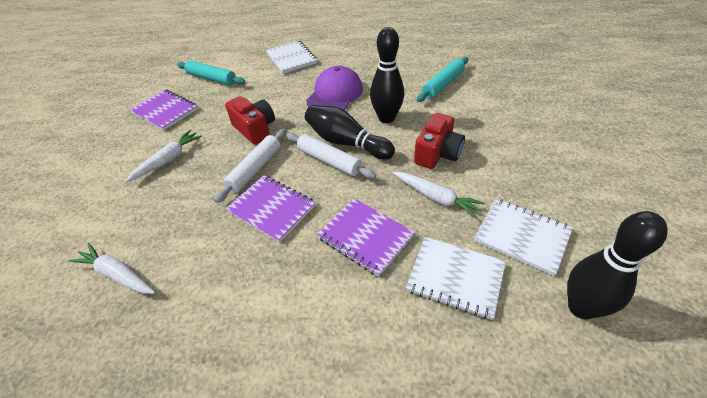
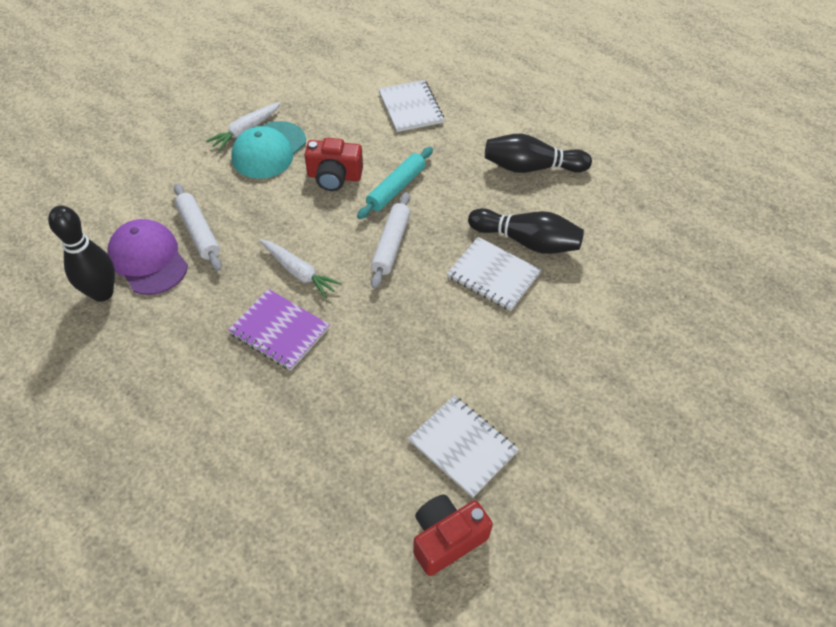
purple notebook: [129,89,198,131] [225,175,316,243] [317,198,415,277] = 3 -> [228,289,330,371] = 1
turquoise cap: none = 0 -> [231,121,306,179] = 1
turquoise rolling pin: [177,60,245,85] [417,57,468,102] = 2 -> [357,147,433,219] = 1
white carrot: [68,243,155,294] [125,130,202,183] [392,172,485,219] = 3 -> [206,102,281,151] [259,240,342,299] = 2

